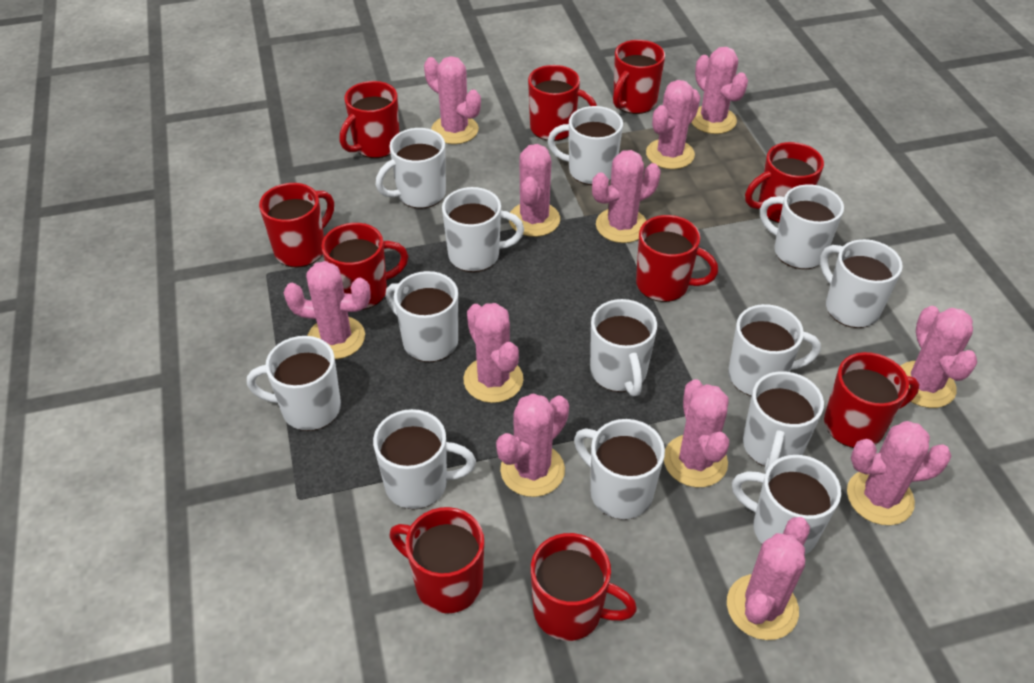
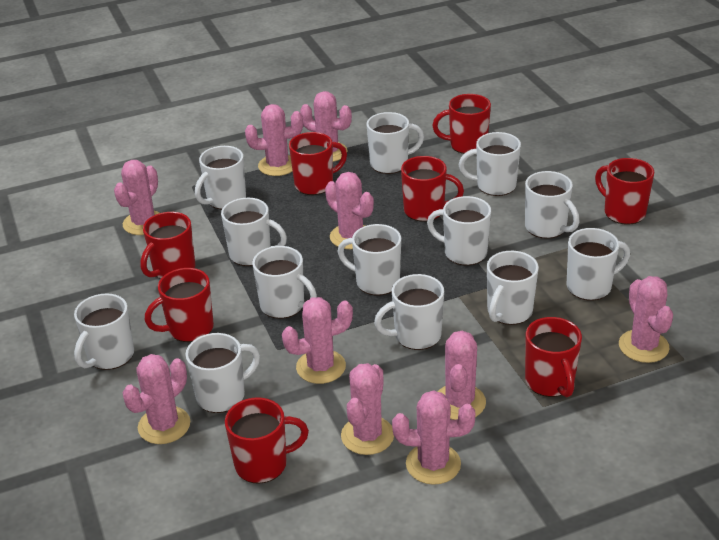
pink cactus: [284,261,371,359] [424,56,481,144] [463,303,524,403] [496,393,569,497] [509,144,560,237] [592,150,661,243] [646,80,700,169] [664,379,729,487] [691,47,748,134] [727,517,810,640] [847,421,951,525] [900,306,977,408] = 12 -> [114,160,160,235] [122,354,190,444] [245,104,303,176] [282,297,353,384] [300,91,352,162] [325,172,374,249] [341,363,394,455] [392,390,475,485] [438,330,486,420] [619,276,673,363] = 10
red mug: [259,183,334,268] [321,223,408,310] [340,81,399,158] [390,507,484,614] [528,65,597,141] [531,533,637,641] [613,40,665,114] [636,215,718,302] [745,142,824,223] [824,352,919,448] = 10 -> [141,212,195,279] [145,268,214,342] [225,397,309,484] [289,132,347,195] [401,156,464,222] [432,94,491,154] [525,317,582,398] [595,158,654,225] = 8

